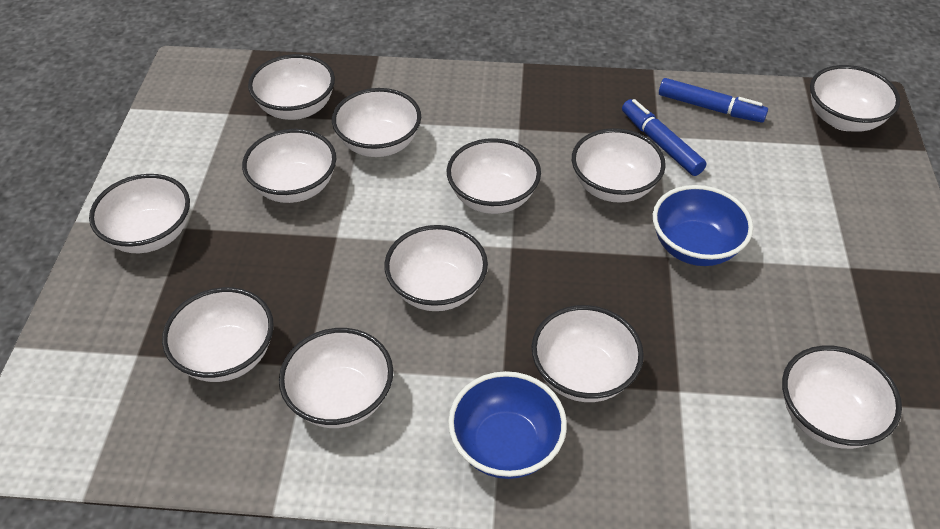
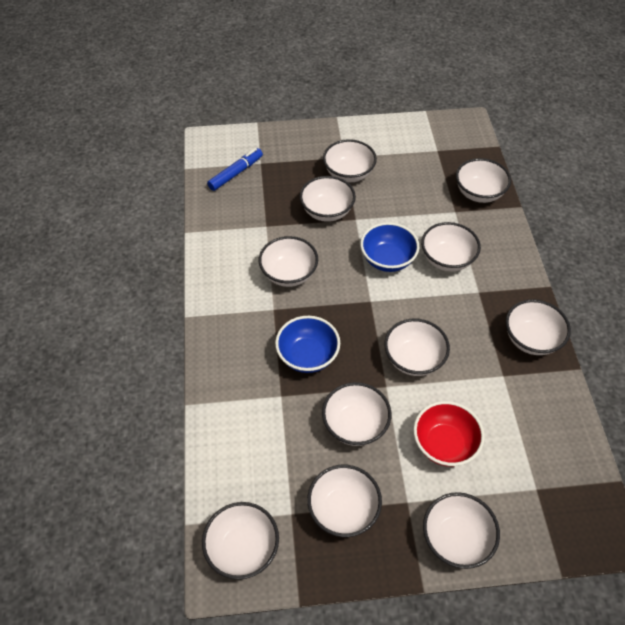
blue marker: [622,99,706,176] [659,78,768,123] = 2 -> [207,148,263,191] = 1
red bowl: none = 0 -> [413,401,485,467] = 1
white bowl: [89,174,190,253] [162,287,274,382] [242,129,336,203] [248,54,335,120] [279,328,393,428] [332,88,421,157] [384,225,488,311] [447,138,541,214] [532,305,644,402] [572,128,666,203] [782,345,902,449] [810,65,900,132] = 12 -> [202,502,279,580] [259,236,318,287] [300,176,356,222] [307,465,382,537] [322,382,391,446] [323,139,377,182] [384,318,450,376] [421,222,481,272] [423,492,500,569] [456,158,511,203] [506,299,571,355] = 11

